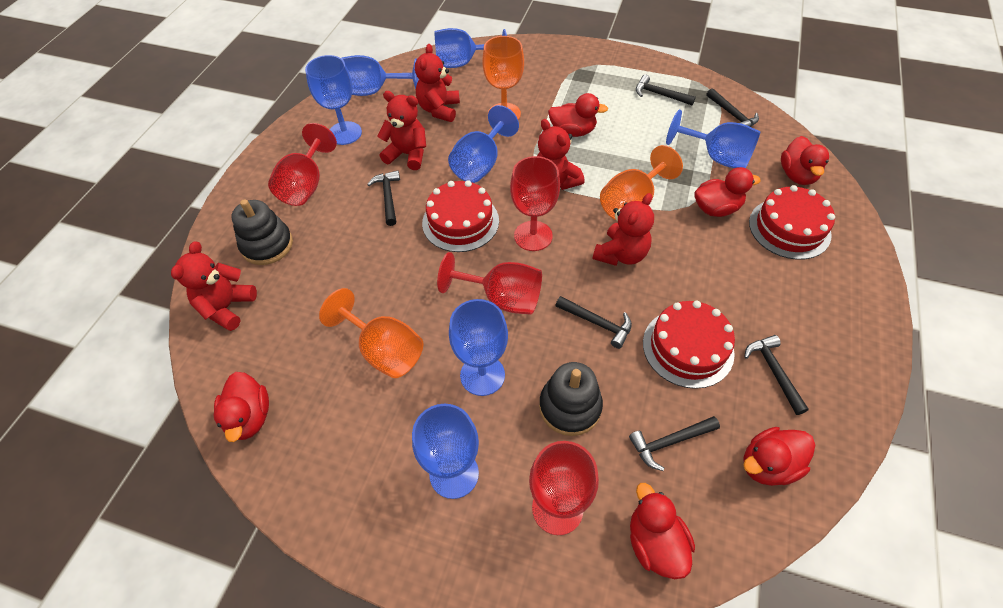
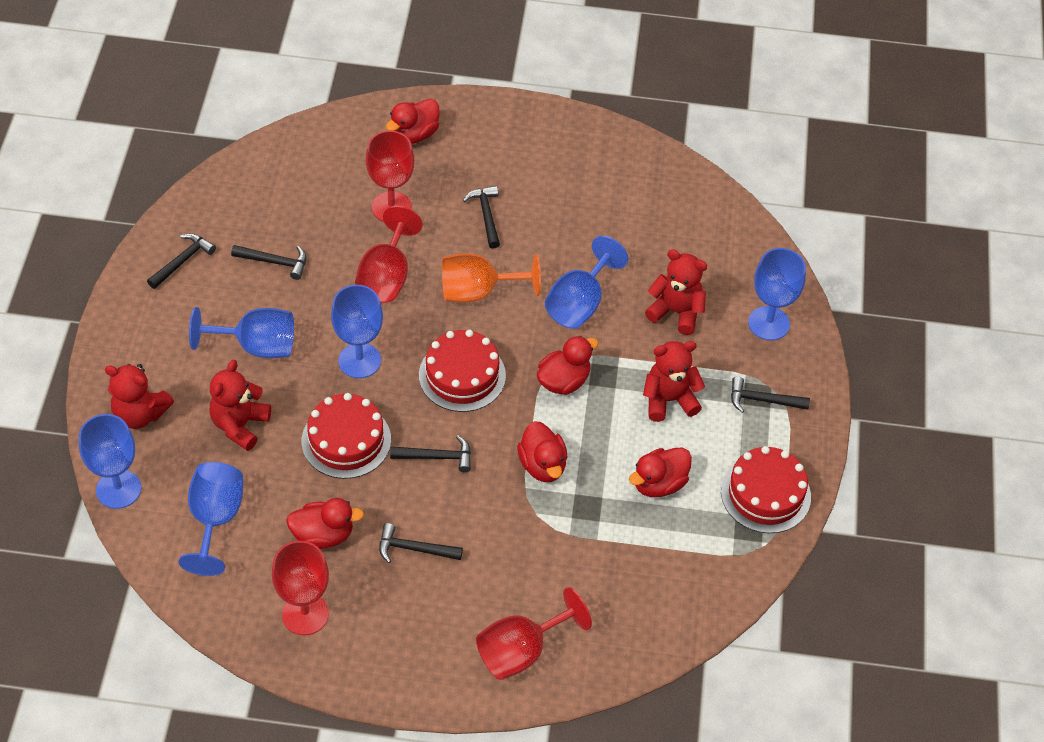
black stacking toy: [232,199,293,265] [539,362,603,436] = 2 -> none = 0
blue goblet: [305,55,362,145] [341,55,419,96] [412,404,479,499] [434,28,507,68] [448,105,519,183] [449,299,508,396] [666,110,760,168] = 7 -> [79,414,141,509] [178,462,243,576] [189,307,294,358] [331,285,383,378] [545,236,628,329] [748,248,806,340] = 6
orange goblet: [319,288,423,378] [483,36,524,120] [600,145,683,220] = 3 -> [442,254,541,303] = 1
red duck: [213,372,269,442] [548,93,608,137] [630,483,695,579] [694,167,761,217] [743,427,815,486] [781,136,829,185] = 6 -> [286,498,364,549] [386,99,440,144] [517,421,567,482] [537,336,598,395] [629,447,692,497] = 5
red teddy bear: [171,241,257,331] [377,91,426,170] [415,44,460,122] [537,119,584,190] [593,193,654,266] = 5 -> [105,364,174,429] [209,360,271,451] [643,341,705,422] [645,250,707,335] = 4

